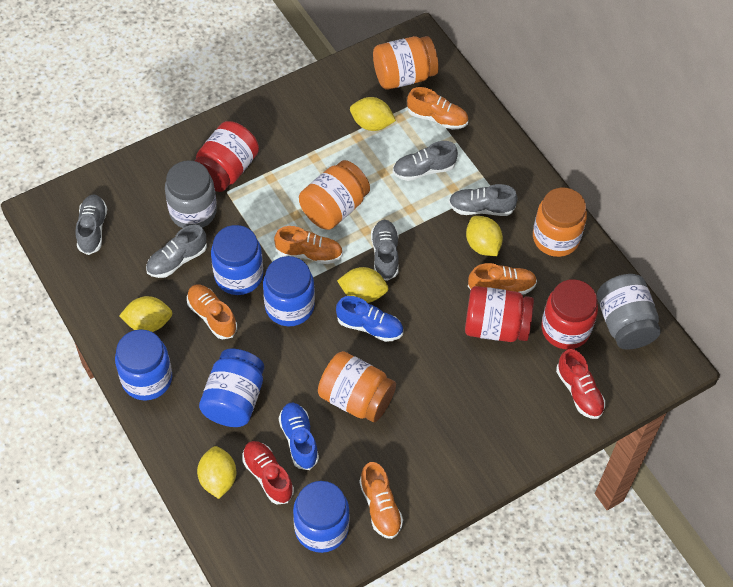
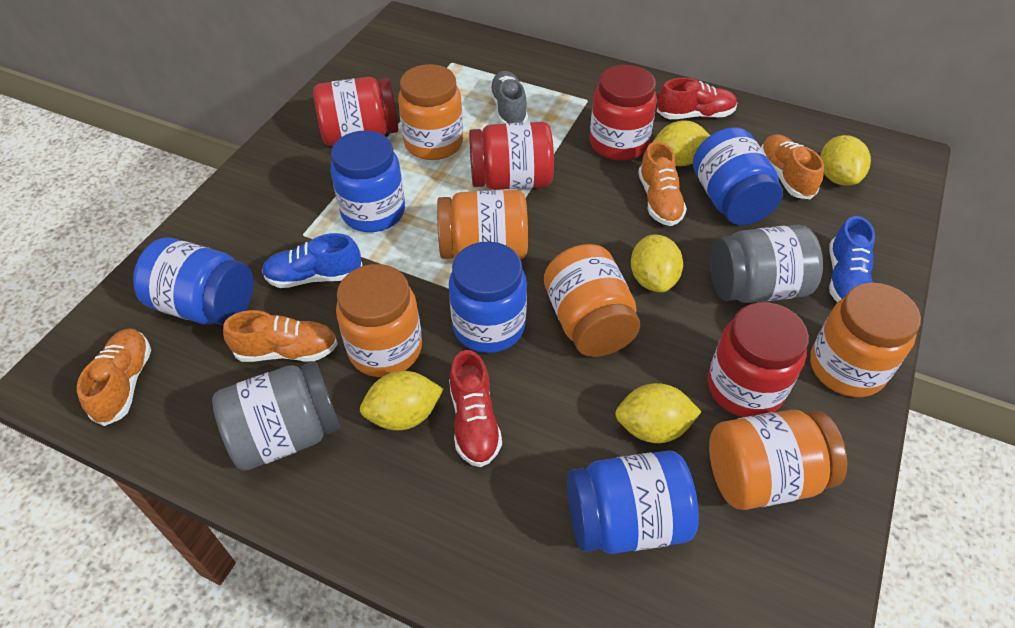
grey shoe: [76,194,107,255] [146,225,207,278] [371,220,399,281] [393,141,458,181] [449,184,518,216] = 5 -> [489,71,528,124] = 1
orange jar: [299,160,370,230] [318,351,396,422] [373,36,439,89] [533,188,587,257] = 4 -> [336,264,422,377] [398,64,463,160] [437,190,528,259] [544,244,640,357] [709,410,847,510] [810,283,921,397] = 6
orange shoe: [187,285,237,339] [274,226,343,264] [359,462,403,539] [407,87,468,130] [468,263,537,294] = 5 -> [77,328,151,426] [223,310,338,362] [638,141,687,226] [761,134,824,199] = 4
red jar: [194,121,259,192] [465,286,534,342] [541,279,598,349] = 3 -> [313,77,398,146] [469,122,554,190] [590,65,657,161] [707,302,809,417] = 4

